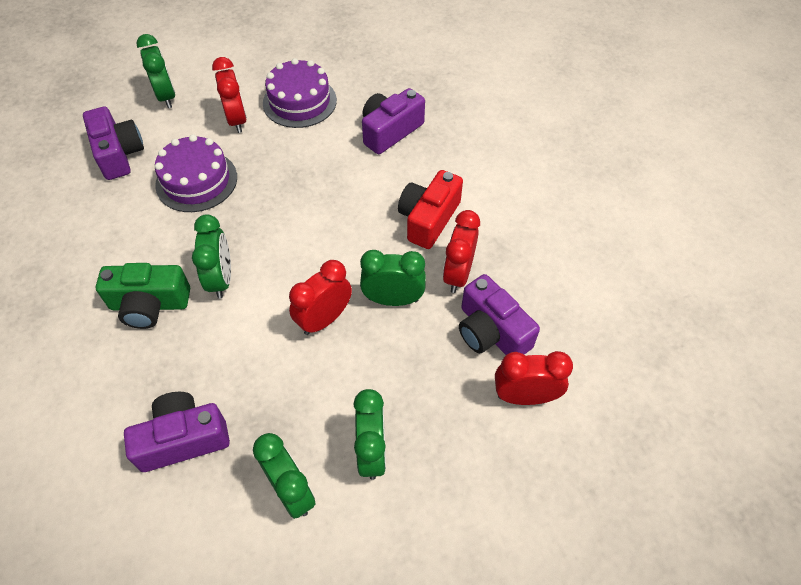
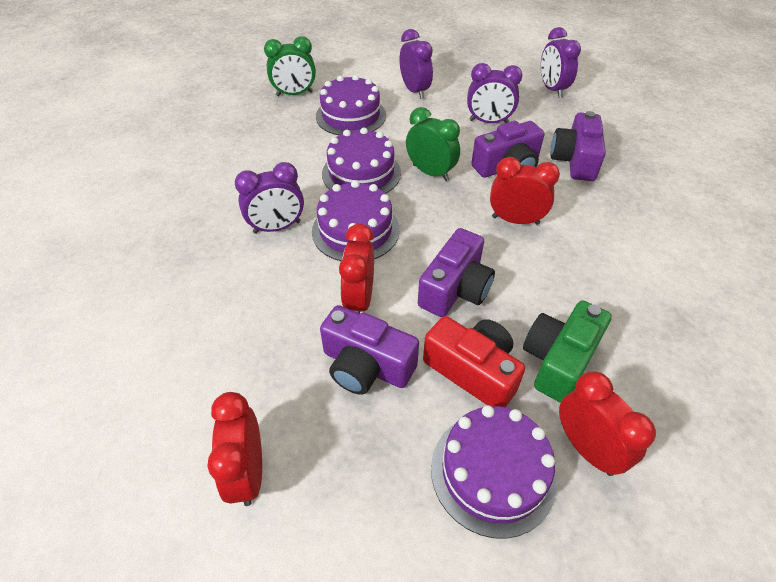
green clock: [136,34,175,108] [192,214,231,299] [253,433,316,519] [353,389,386,480] [360,250,426,306] = 5 -> [264,36,316,96] [406,107,460,181] = 2
purple cake: [155,135,237,212] [263,58,337,128] = 2 -> [312,180,400,261] [316,75,386,135] [322,128,401,194] [431,405,557,539] = 4
purple clock: none = 0 -> [235,162,304,234] [399,29,433,99] [467,63,522,123] [541,27,581,98] = 4

